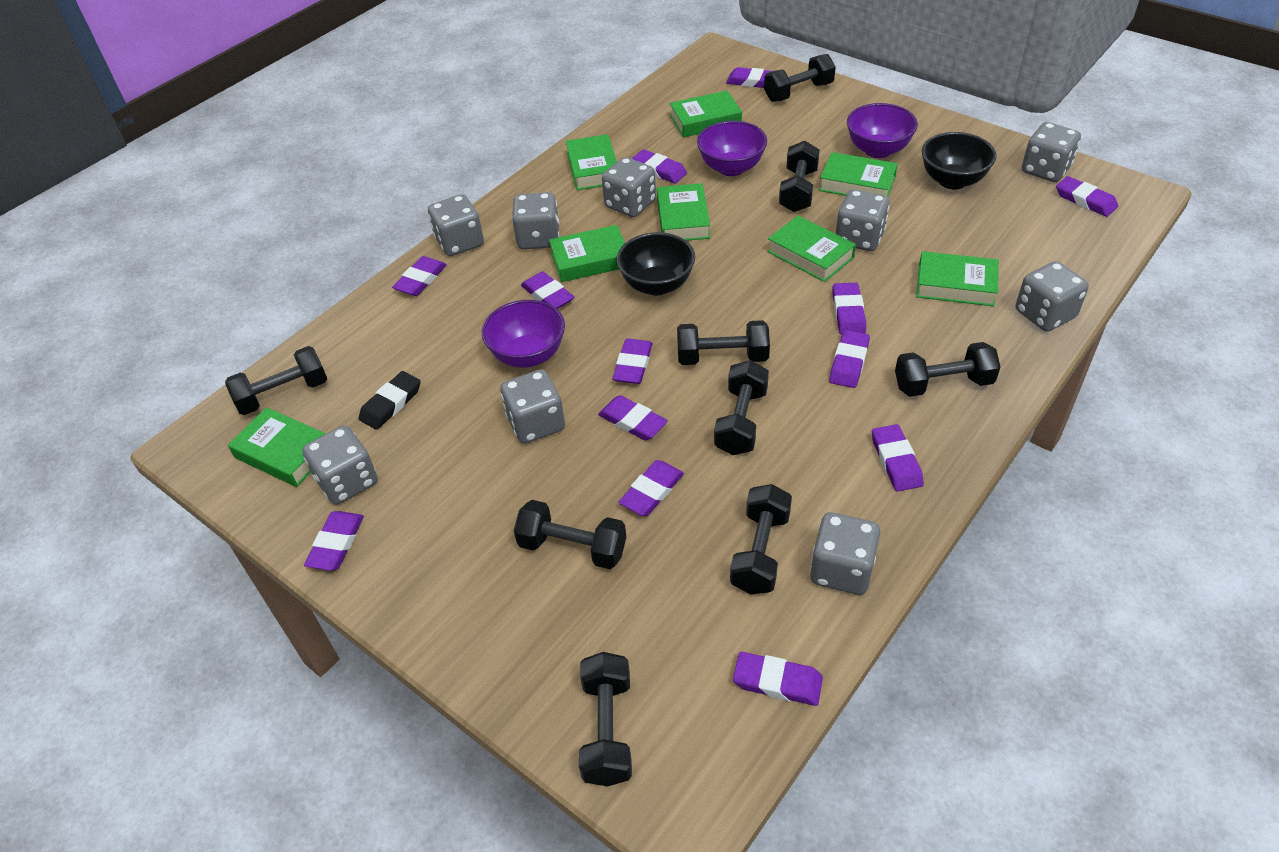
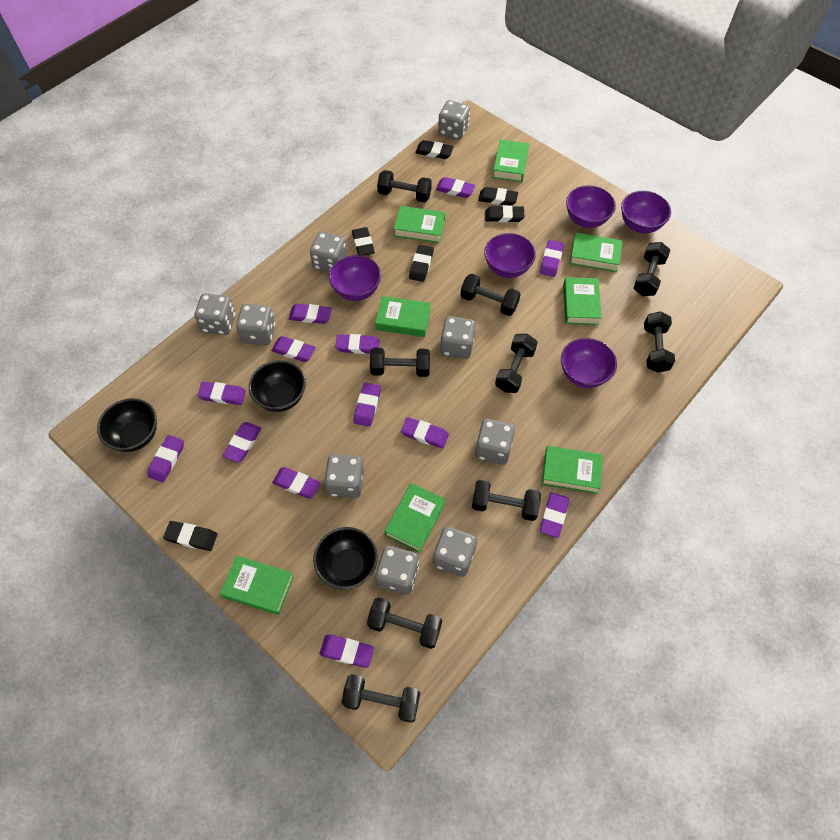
black bowl: [617,232,695,296] [922,132,997,189] = 2 -> [97,398,157,452] [249,360,306,412] [313,527,378,589] = 3
black eraser: [358,371,421,430] = 1 -> [163,521,218,551] [352,227,375,256] [409,245,434,282] [415,140,454,159] [478,187,518,205] [485,205,525,222] = 6
purple bowl: [482,300,565,368] [697,121,767,176] [847,103,918,158] = 3 -> [329,255,381,301] [484,233,536,278] [561,338,617,388] [566,186,616,228] [621,191,671,233] = 5

